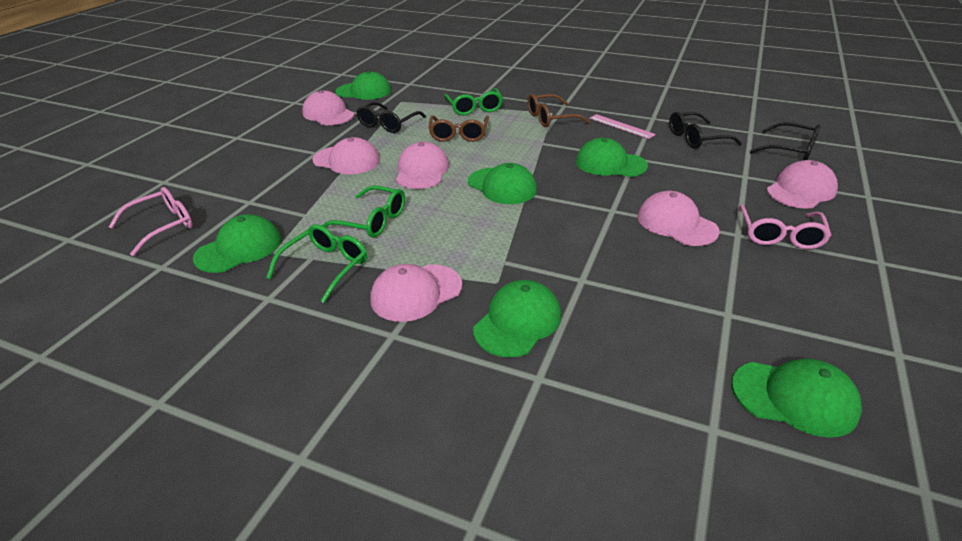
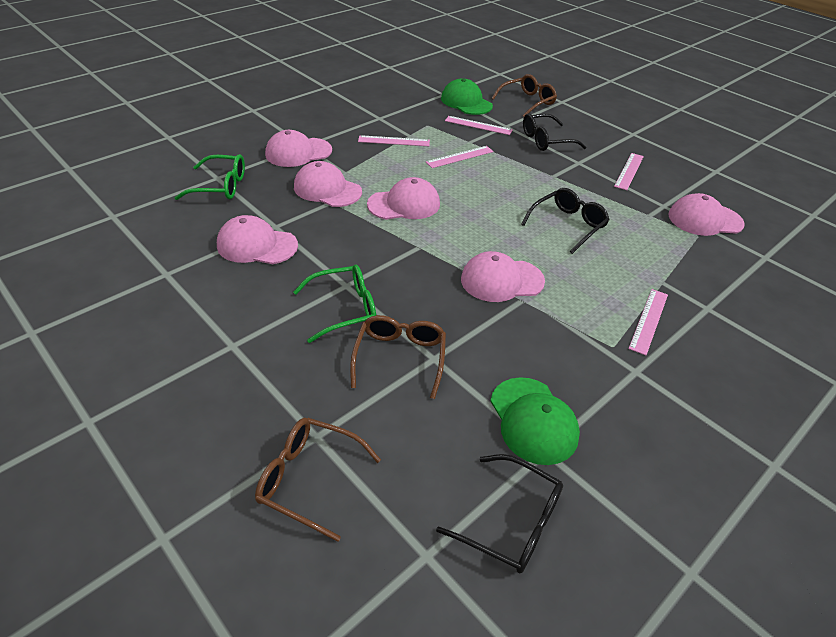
brown glasses: [428,116,489,142] [527,94,590,127] = 2 -> [255,418,381,542] [350,315,446,399] [491,74,557,117] = 3
green cap: [193,214,281,273] [336,71,391,100] [468,163,537,204] [473,280,561,358] [576,138,648,177] [732,359,862,438] = 6 -> [441,78,493,115] [490,377,580,465] = 2
green glasses: [266,224,367,303] [321,186,405,238] [444,88,503,115] = 3 -> [175,154,245,200] [293,265,376,343] = 2
pink glasses: [109,187,193,256] [738,205,831,249] = 2 -> none = 0
pink ruler: [589,114,656,139] = 1 -> [358,135,430,146] [426,146,494,168] [445,116,513,135] [614,153,644,190] [628,289,668,355] = 5

